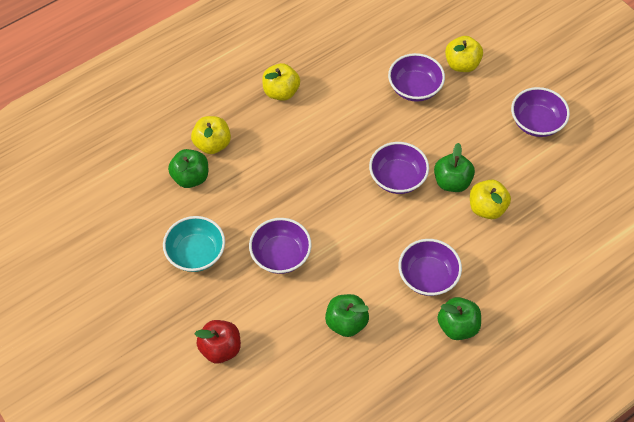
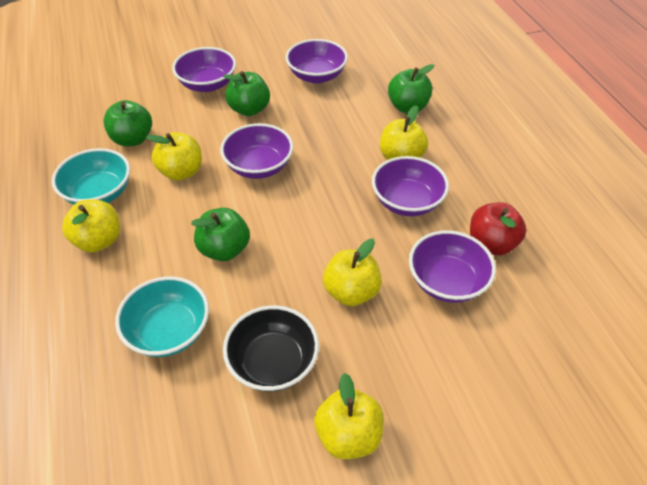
black bowl: none = 0 -> [223,305,319,392] = 1
turquoise bowl: [163,216,225,272] = 1 -> [52,148,130,205] [115,276,209,357] = 2
yellow apple: [191,116,231,154] [262,63,300,101] [445,36,483,72] [470,180,511,219] = 4 -> [62,200,120,252] [146,132,202,181] [314,373,384,459] [323,239,382,306] [380,106,428,160] = 5

